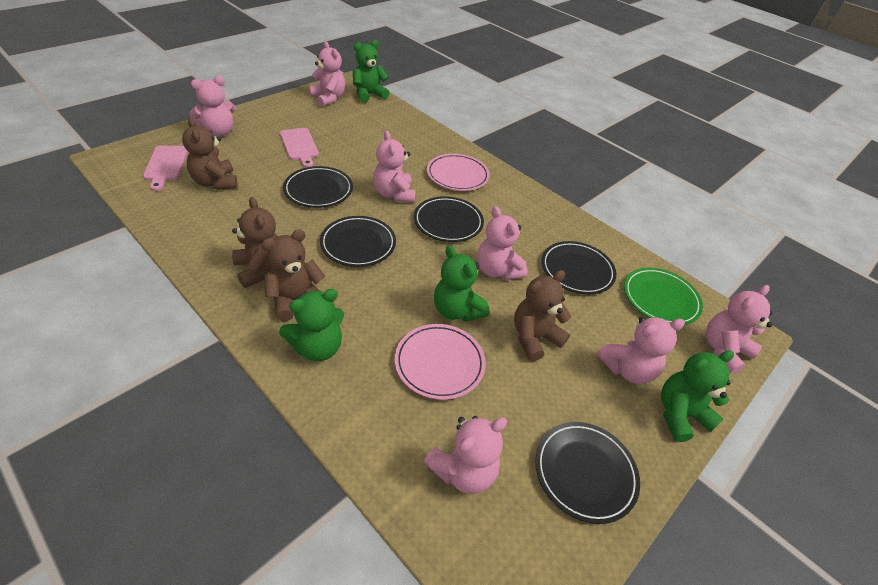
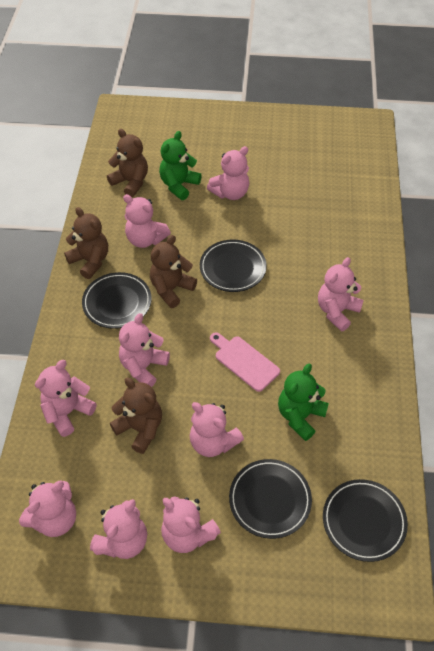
black plate: [283,166,353,208] [320,216,396,267] [414,196,484,242] [535,422,640,524] [542,241,616,294] = 5 -> [82,272,152,329] [200,239,267,292] [229,459,312,539] [323,479,408,562] = 4
green plate: [624,267,703,325] = 1 -> none = 0
green teddy bear: [279,289,344,361] [353,40,390,103] [434,245,490,322] [661,350,734,442] = 4 -> [159,131,202,200] [278,364,329,441] = 2
pink cutting board: [143,146,188,191] [280,128,319,168] = 2 -> [210,332,280,392] = 1
pink plate: [395,324,486,400] [427,154,490,191] = 2 -> none = 0
pink teddy bear: [189,76,236,137] [309,41,345,107] [373,131,416,203] [424,416,507,494] [477,206,528,280] [597,317,685,384] [706,285,772,374] = 7 -> [19,480,76,537] [35,360,97,437] [90,499,147,559] [119,313,170,387] [123,194,171,248] [161,496,221,553] [190,402,244,457] [207,146,249,200] [318,257,364,331] = 9

